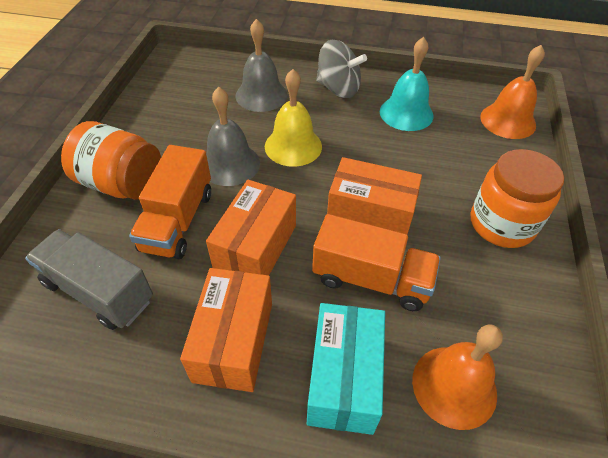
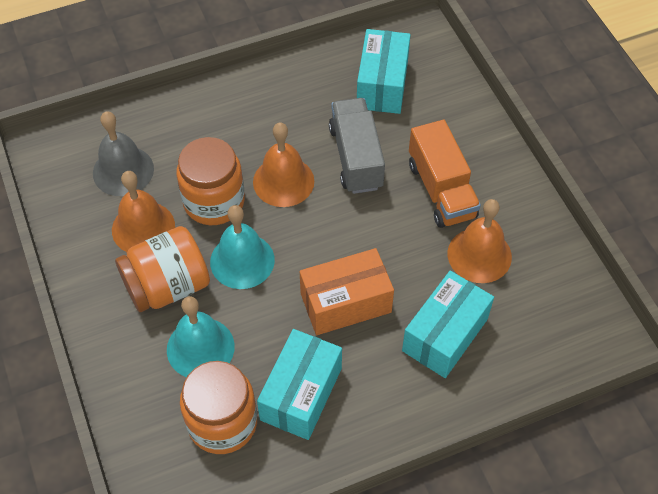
grey bell: [206,87,260,186] [235,19,287,112] = 2 -> [93,111,154,196] = 1
grey spinning top: [316,40,367,98] = 1 -> none = 0
orange bell: [412,324,503,430] [480,45,545,139] = 2 -> [112,171,175,252] [253,122,314,207] [448,199,512,283] = 3
orange box: [180,268,272,392] [206,180,296,275] [327,157,422,235] = 3 -> [300,248,394,335] = 1
orange jar: [61,121,161,200] [471,149,564,248] = 2 -> [115,226,210,312] [176,137,245,225] [180,361,257,454] = 3
orange truck: [129,145,211,259] [312,214,441,311] = 2 -> [409,120,481,228] = 1
turquoise bell: [380,37,433,131] = 1 -> [167,296,235,377] [210,205,275,289] = 2
turquoise box: [307,303,385,435] = 1 -> [257,329,342,440] [357,29,410,114] [402,271,494,378] = 3
yellow bell: [265,69,322,167] = 1 -> none = 0

